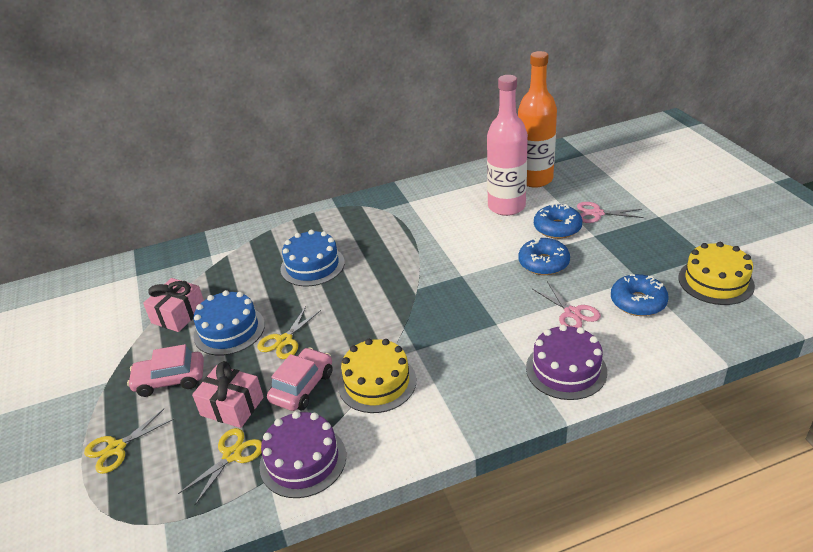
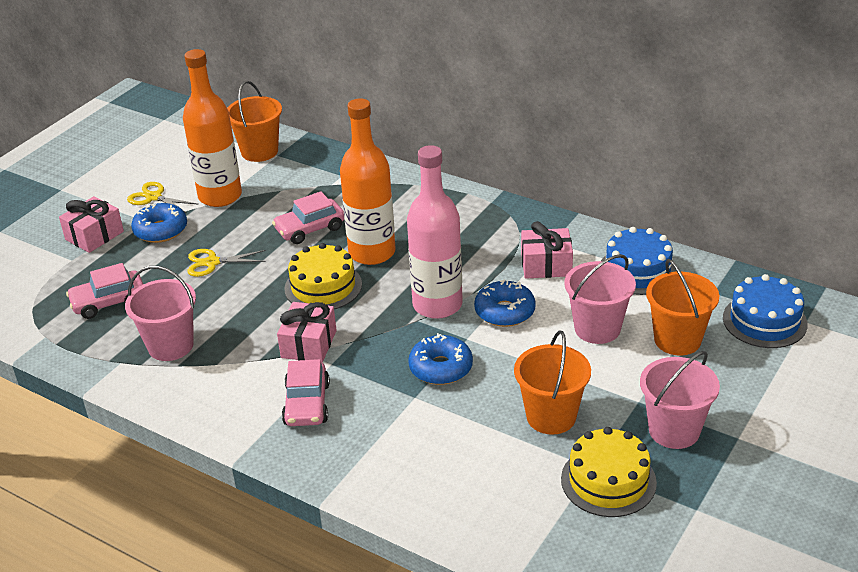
orange bottle: [518,51,557,188] = 1 -> [183,49,242,207] [340,98,396,265] = 2
orange bucket: none = 0 -> [227,81,282,162] [514,330,591,435] [646,259,719,355] = 3
pink bucket: none = 0 -> [125,266,196,361] [564,254,636,344] [640,351,720,449] = 3
pink car: [127,344,204,397] [267,347,333,411] = 2 -> [66,263,143,319] [272,191,344,244] [282,359,330,426] = 3
pink gift: [143,278,204,332] [192,361,264,428] = 2 -> [59,196,124,253] [277,302,337,363] [521,221,573,279] = 3
pink scissors: [533,281,601,328] [577,202,644,223] = 2 -> none = 0
purple cake: [259,411,346,498] [526,325,607,400] = 2 -> none = 0
yellow scissors: [84,409,174,474] [178,428,262,505] [258,306,321,359] = 3 -> [127,182,199,213] [187,249,266,277] = 2

